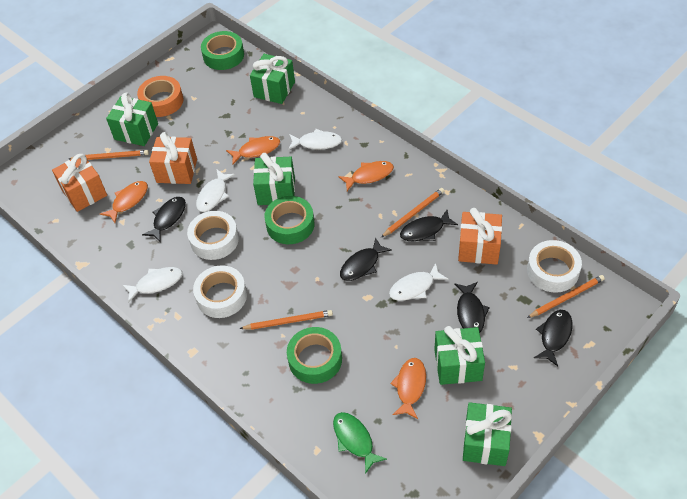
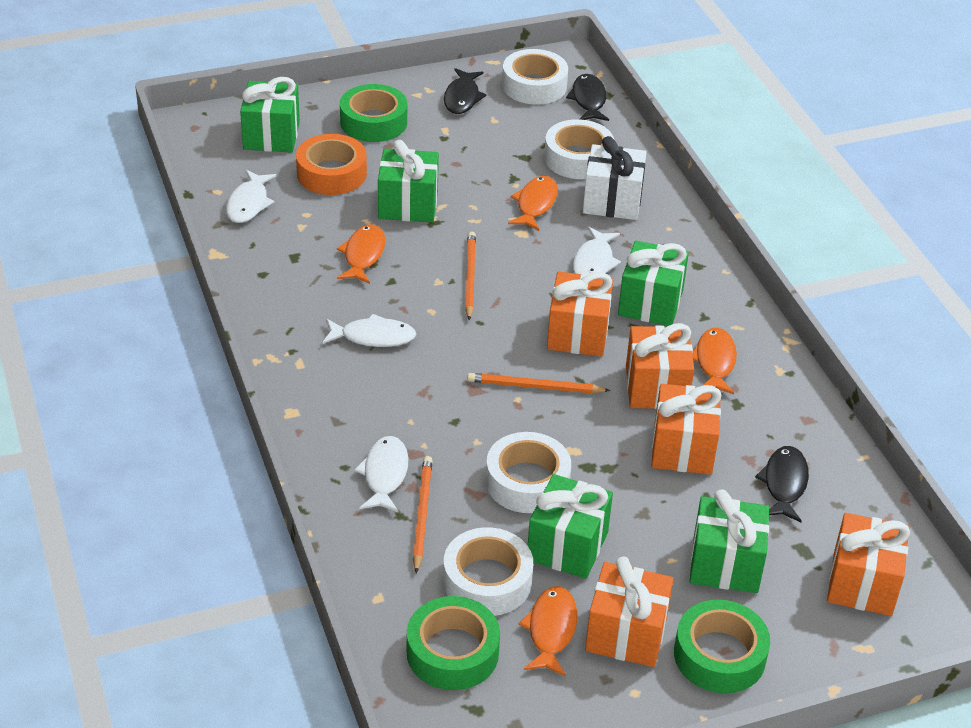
black fish: [142,197,186,243] [340,237,392,281] [400,210,458,241] [454,282,490,333] [534,310,573,366] = 5 -> [444,68,487,114] [566,74,609,121] [755,446,809,522] = 3
green fish: [333,412,387,474] = 1 -> none = 0
orange gift: [52,154,107,212] [149,132,197,184] [458,208,502,265] = 3 -> [547,271,613,357] [585,556,674,667] [626,323,694,409] [651,384,721,475] [827,513,910,616] = 5
orange pencil: [69,150,149,160] [239,310,333,330] [381,188,444,237] [527,275,605,318] = 4 -> [413,456,433,573] [465,232,476,320] [467,373,610,393] = 3
white gift: none = 0 -> [583,136,647,220] = 1
white tape: [187,211,239,260] [193,265,247,318] [527,240,582,293] = 3 -> [443,527,533,616] [486,432,571,513] [502,49,568,105] [544,119,614,179] = 4

